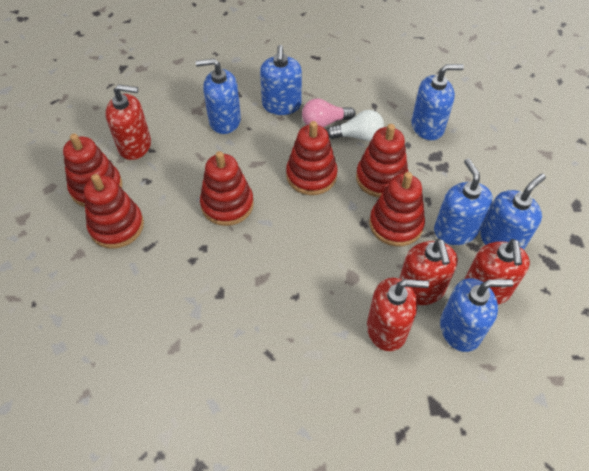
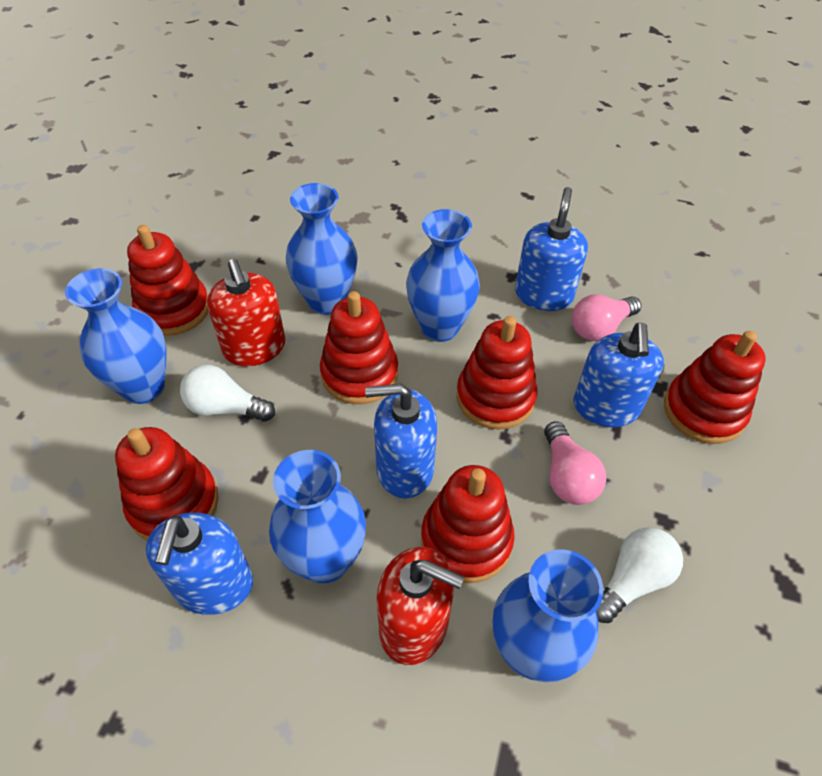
blue soap dispenser: [196,58,241,134] [260,45,302,115] [411,64,464,140] [434,159,493,245] [440,278,514,352] [480,174,546,250] = 6 -> [146,513,253,615] [365,383,437,499] [515,187,588,311] [574,323,664,427] = 4
blue vase: none = 0 -> [65,268,167,404] [269,450,366,584] [286,183,357,315] [406,209,480,342] [493,549,603,682] = 5
pink light bulb: [302,98,356,128] = 1 -> [544,421,606,505] [572,294,641,341] = 2
red soap dispenser: [105,84,151,160] [367,278,429,351] [399,239,458,305] [465,239,530,304] = 4 -> [207,259,286,366] [376,547,464,665] = 2
white light bulb: [327,110,384,141] = 1 -> [180,365,275,421] [596,527,683,623] = 2

